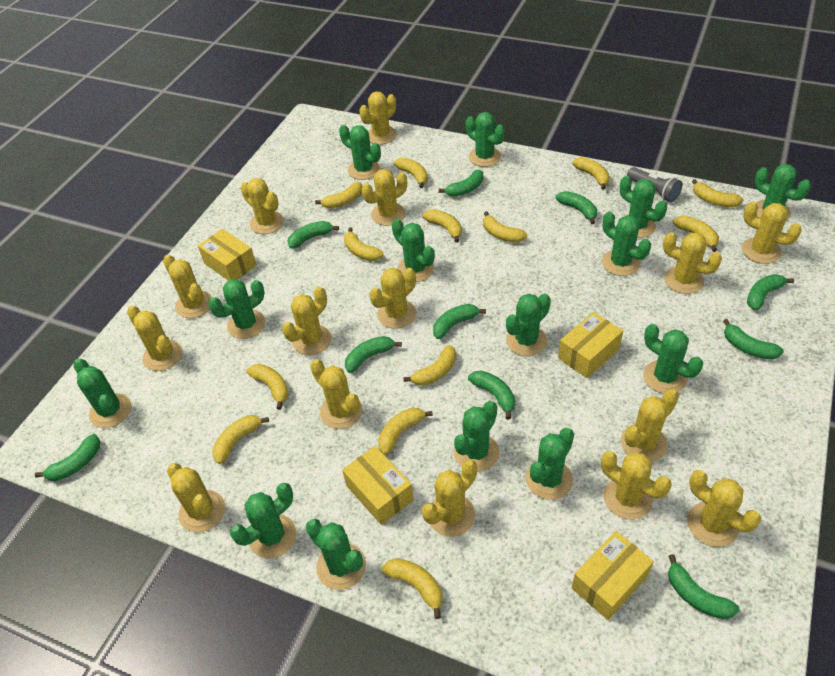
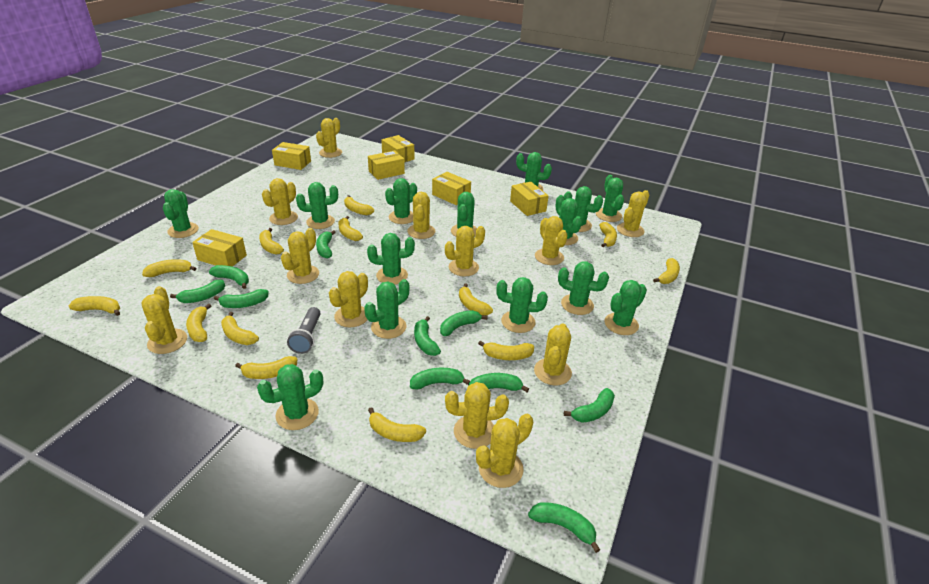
yellow box: [198,229,257,280] [342,446,414,525] [558,312,623,378] [572,531,654,620] = 4 -> [192,229,247,267] [272,142,311,170] [368,151,405,180] [381,135,414,162] [432,172,471,205] [510,182,549,216] = 6
yellow cactus: [127,306,182,371] [163,255,212,318] [167,463,225,532] [240,178,284,234] [282,286,331,355] [310,359,362,429] [359,91,397,145] [362,169,407,226] [370,268,416,329] [422,460,477,537] [601,451,672,520] [621,389,679,462] [663,232,722,294] [687,470,761,547] [742,202,802,264] = 15 -> [142,286,187,354] [262,178,298,225] [281,228,319,284] [316,118,342,158] [329,271,368,327] [407,192,435,239] [445,226,485,277] [445,382,509,449] [476,414,533,488] [534,324,572,385] [535,216,568,265] [617,190,649,237] = 12

